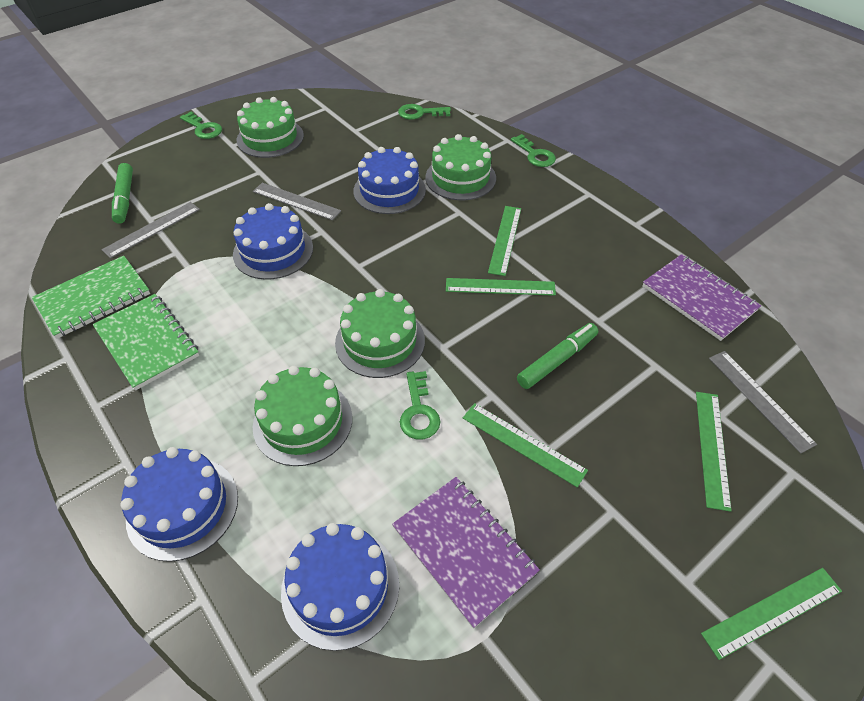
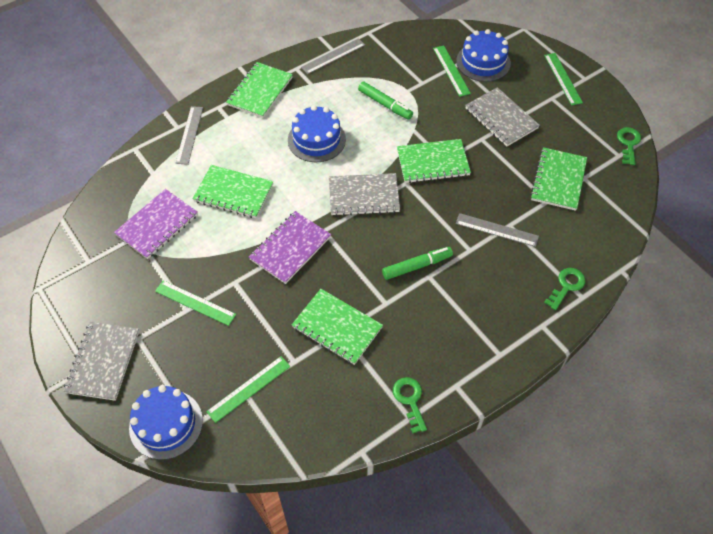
blue cake: [120,447,238,562] [233,203,313,280] [281,523,399,651] [353,147,426,214] = 4 -> [129,385,203,460] [288,105,346,162] [456,29,511,82] = 3
green cake: [237,97,304,158] [253,366,352,466] [335,289,425,378] [425,134,496,200] = 4 -> none = 0
green key: [180,112,222,139] [398,104,451,120] [400,371,440,440] [511,134,556,167] = 4 -> [393,377,427,434] [544,268,586,310] [617,127,641,165] = 3
green notebook: [32,256,150,339] [93,294,199,390] = 2 -> [192,165,273,218] [226,62,293,118] [292,289,383,365] [397,139,471,183] [530,147,587,211] = 5
green ruler: [446,278,556,296] [463,403,588,487] [488,206,521,276] [696,392,732,512] [701,568,842,660] = 5 -> [155,280,236,326] [206,356,291,423] [433,45,471,97] [544,53,583,106] = 4
grey notebook: none = 0 -> [63,322,139,401] [329,173,400,216] [465,87,540,147] = 3

